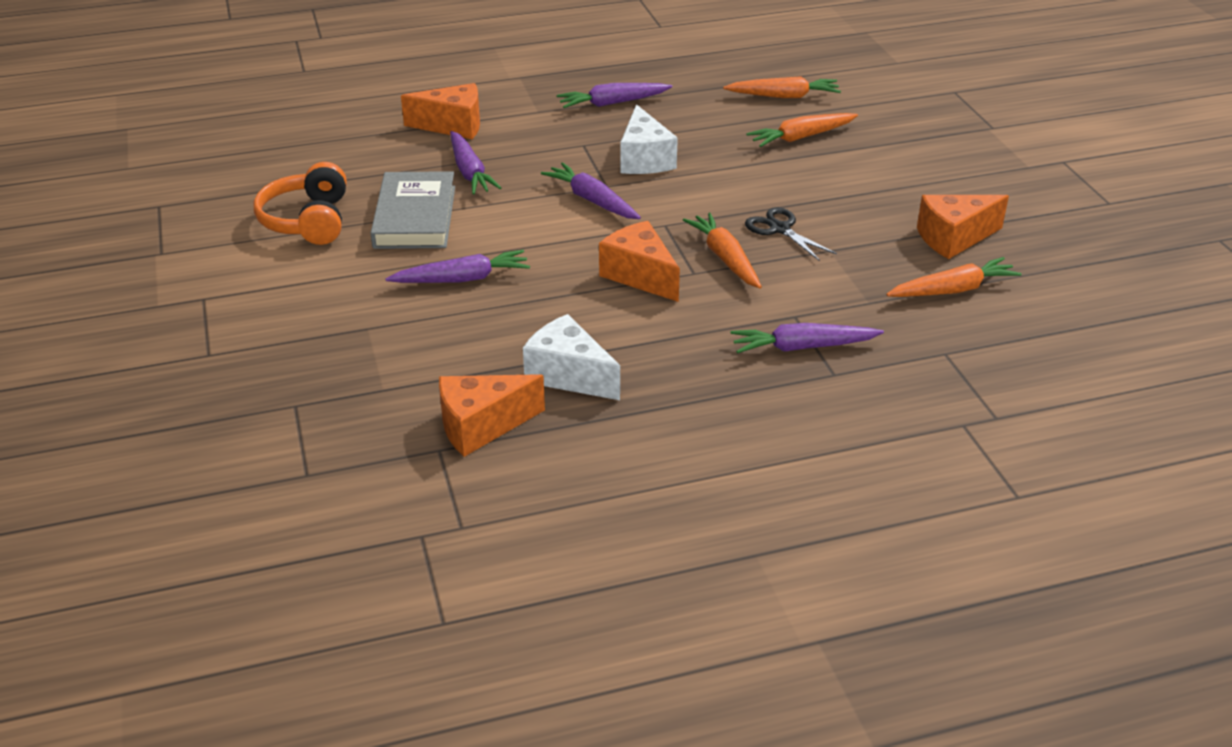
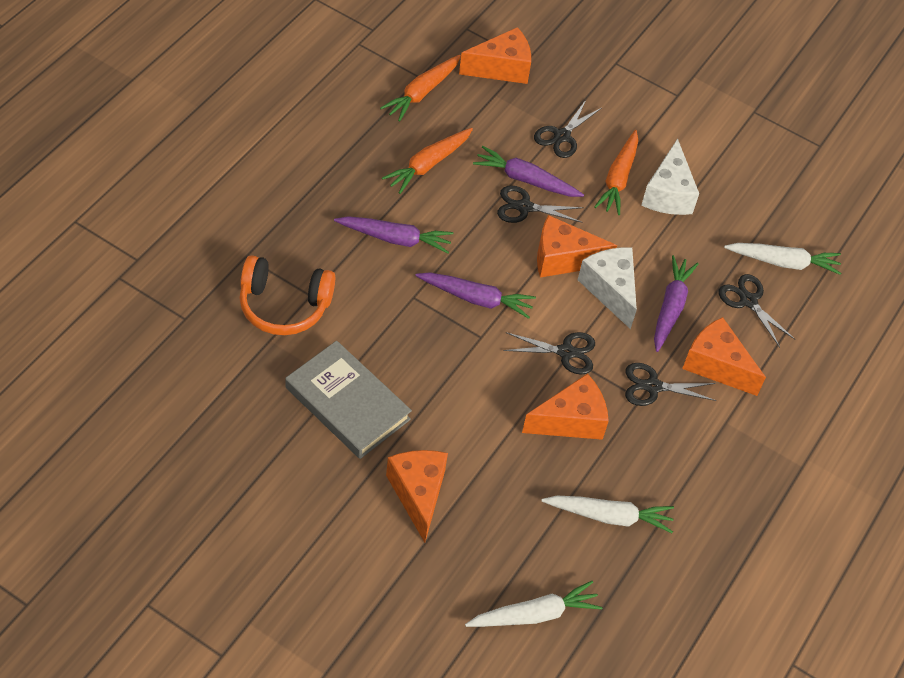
black scissors: [745,207,837,261] = 1 -> [497,185,584,223] [503,332,595,375] [534,100,602,158] [625,363,717,406] [719,274,795,347] = 5
orange carrot: [683,212,762,289] [723,76,841,98] [746,113,858,147] [886,257,1022,297] = 4 -> [380,55,461,122] [382,128,473,194] [594,130,638,215] = 3
orange cheese: [401,83,480,139] [439,374,545,457] [599,221,680,302] [917,195,1009,259] = 4 -> [386,450,448,543] [459,27,531,84] [522,373,609,440] [537,215,617,277] [682,317,766,396] = 5
purple carrot: [385,250,530,283] [450,131,501,194] [541,162,641,219] [557,83,672,108] [731,323,884,353] = 5 -> [334,216,453,254] [415,272,536,319] [473,146,584,197] [654,255,699,352] = 4
white carrot: none = 0 -> [465,581,602,627] [541,495,674,533] [724,243,841,275] = 3

